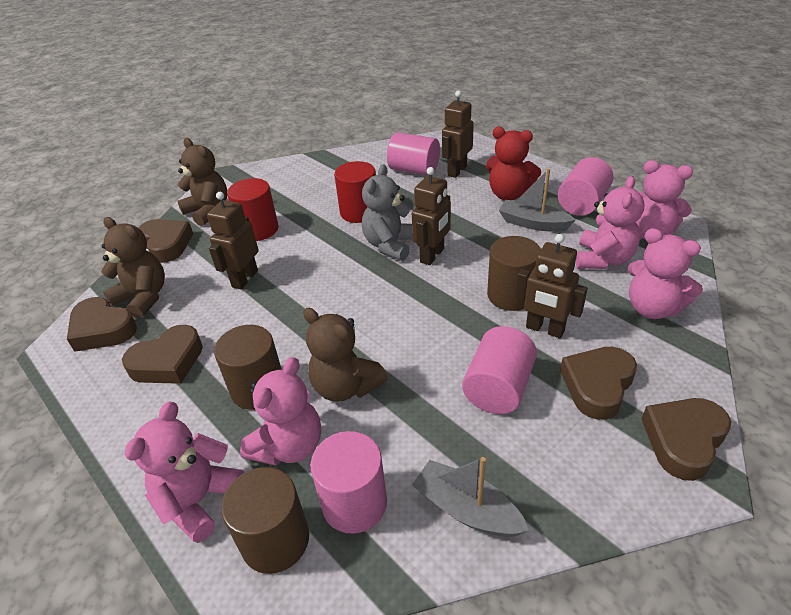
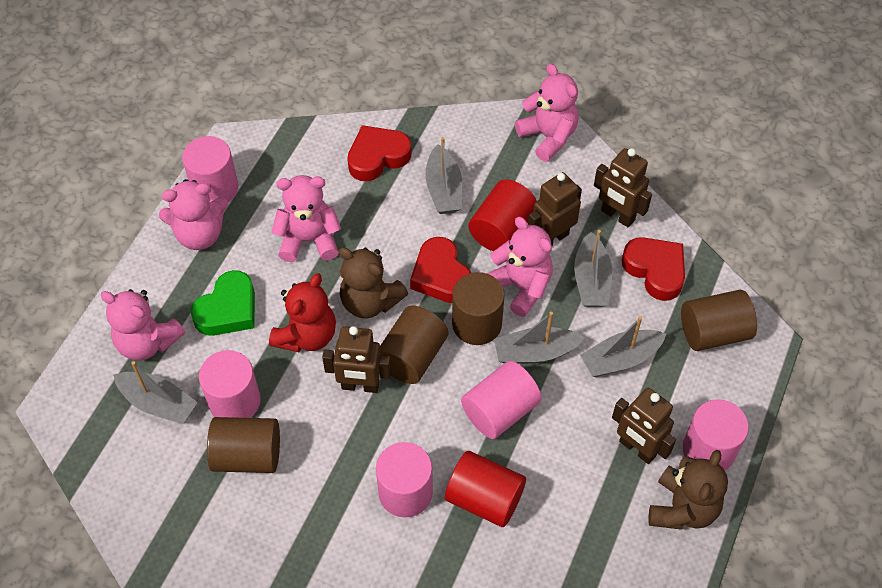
brown cylinder: [214,325,282,410] [221,467,309,574] [487,236,541,311] = 3 -> [207,417,280,473] [380,306,448,384] [452,272,505,345] [681,290,757,351] = 4
brown heart: [67,297,137,352] [122,325,203,384] [138,219,193,263] [560,347,637,420] [642,398,731,481] = 5 -> none = 0
brown teddy bear: [101,217,165,318] [177,138,227,226] [303,308,388,402] = 3 -> [339,247,408,319] [648,450,728,530] = 2
green heart: none = 0 -> [191,270,255,336] = 1
grey boat: [412,457,529,537] [499,169,575,232] = 2 -> [113,361,198,424] [426,137,462,214] [494,312,585,364] [574,230,612,307] [580,316,666,377] = 5
grey teddy bear: [362,164,413,261] = 1 -> none = 0
pink cylinder: [310,431,387,534] [387,132,440,176] [462,326,537,414] [558,157,613,216] = 4 -> [182,136,238,202] [199,350,261,418] [376,442,433,518] [461,361,542,439] [683,399,749,471] = 5
red heart: none = 0 -> [347,125,412,181] [410,237,471,303] [622,237,685,301] = 3

